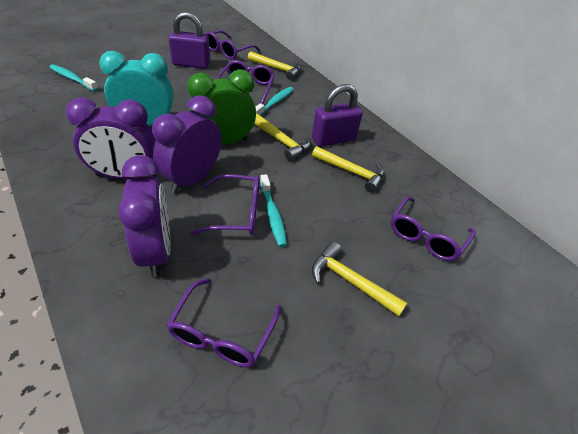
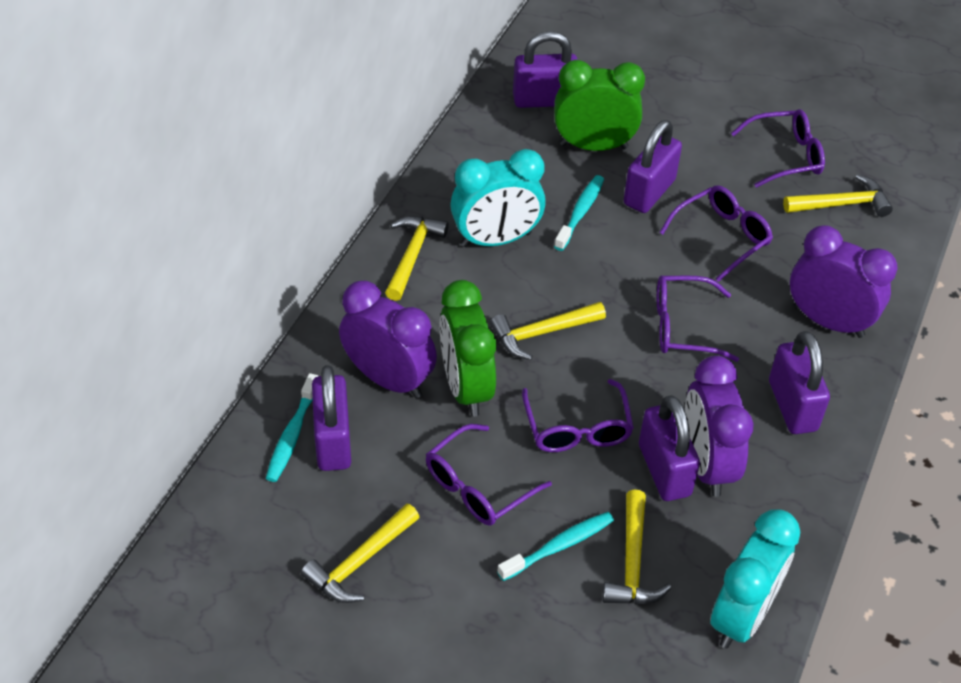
green clock: [187,69,256,145] = 1 -> [439,280,496,417] [554,60,645,151] = 2
purple padlock: [169,12,210,69] [312,84,363,147] = 2 -> [312,365,351,471] [513,31,577,108] [624,120,682,213] [639,395,700,501] [769,331,830,434] = 5
turquoise clock: [99,51,174,126] = 1 -> [450,149,546,247] [710,509,800,649] = 2
yellow hammer: [248,51,302,80] [254,114,311,161] [312,146,385,192] [312,241,407,317] = 4 -> [301,503,419,603] [385,216,449,301] [490,302,606,360] [602,490,671,604] [783,174,893,217] = 5

